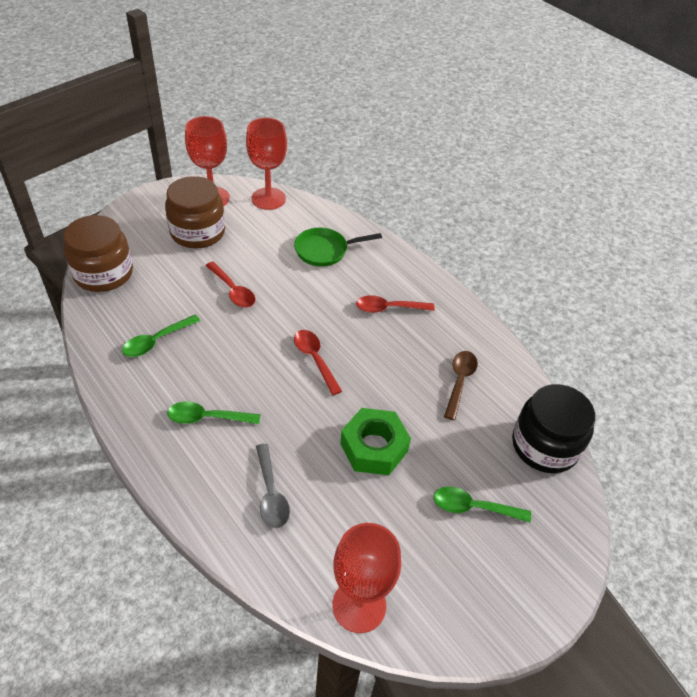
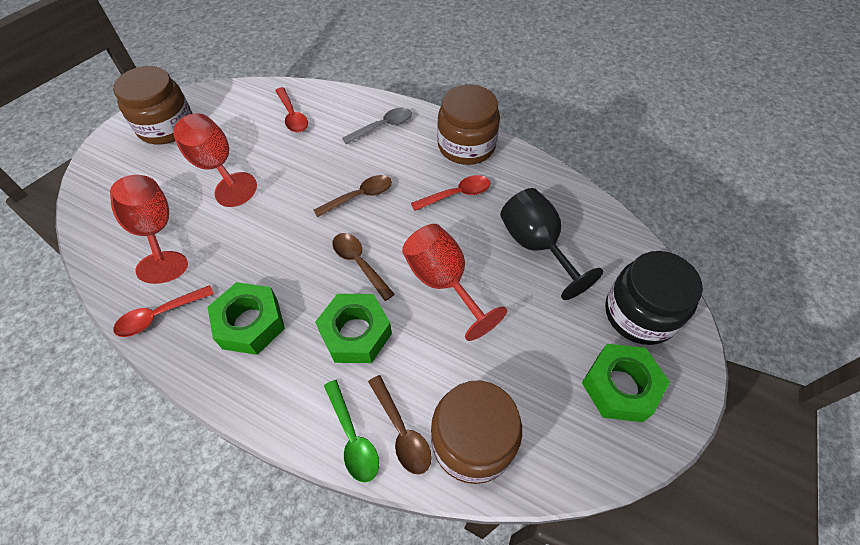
black goblet: none = 0 -> [500,188,603,300] = 1
brown jar: [64,215,133,292] [165,176,225,249] = 2 -> [113,66,193,144] [431,380,522,484] [437,85,500,165] = 3
brown spoon: [444,351,478,420] = 1 -> [314,175,392,217] [332,233,395,301] [368,375,432,474] = 3
green nut: [340,408,411,475] = 1 -> [208,282,285,355] [315,294,392,363] [582,344,670,422] = 3
green pan: [294,228,382,267] = 1 -> none = 0
green spoon: [122,315,200,357] [167,401,260,424] [433,487,531,522] = 3 -> [324,380,379,482] = 1

